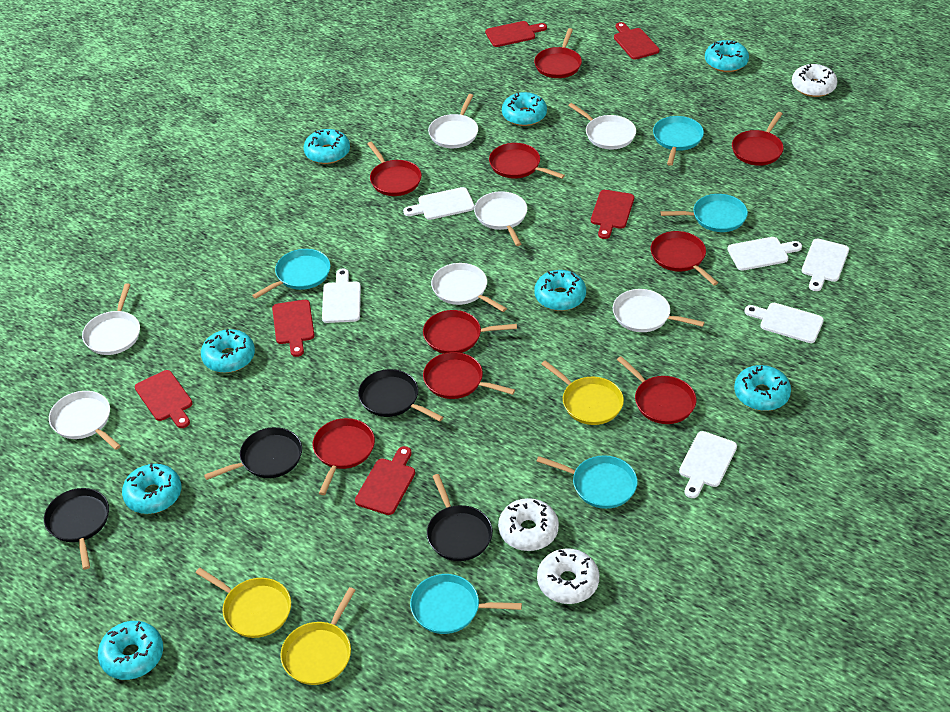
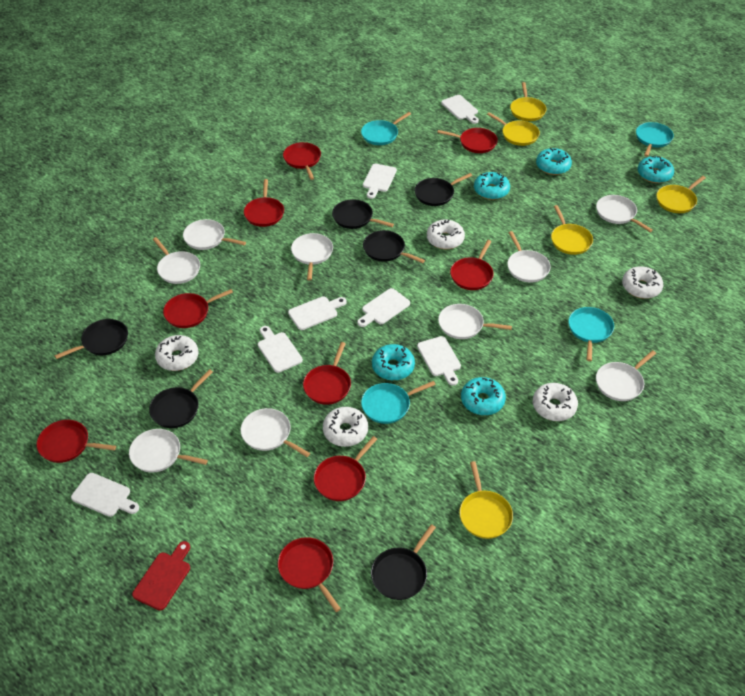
black pan: [44,488,109,570] [204,427,302,480] [358,369,443,421] [427,474,493,561] = 4 -> [55,319,128,359] [149,369,213,428] [332,199,394,229] [363,230,425,263] [371,524,436,600] [414,173,472,206] = 6
red cutting board: [135,370,193,428] [272,300,315,357] [355,446,415,515] [485,21,547,47] [591,190,634,239] [614,22,660,60] = 6 -> [132,541,190,611] = 1
turquoise donut: [98,621,163,680] [122,463,181,514] [201,328,255,373] [304,129,350,164] [502,92,547,126] [534,270,586,311] [705,40,749,72] [734,365,791,411] = 8 -> [372,344,415,381] [461,377,506,415] [474,172,510,200] [536,147,572,175] [638,156,674,183] = 5
turquoise pan: [252,249,331,299] [410,574,522,634] [536,455,638,509] [653,116,704,166] [661,194,748,232] = 5 -> [361,112,411,145] [361,381,436,424] [568,307,614,361] [636,122,674,157] = 4
white cutting board: [322,268,361,323] [403,187,475,220] [679,431,737,498] [727,237,802,271] [745,303,824,343] [802,238,849,291] = 6 -> [71,473,139,517] [258,326,303,373] [288,296,347,330] [357,288,410,327] [363,164,397,199] [417,336,461,386] [441,95,479,124] = 7
white donut: [498,498,559,551] [537,548,599,604] [792,64,837,97] = 3 -> [155,335,198,371] [323,407,368,447] [427,220,465,249] [533,383,578,421] [622,266,663,299] = 5
white pan: [49,391,121,450] [82,283,140,355] [428,94,478,148] [431,263,507,312] [474,191,527,246] [568,103,636,149] [613,289,705,332] = 7 -> [129,429,208,473] [153,237,200,284] [183,219,246,250] [240,408,310,457] [291,233,333,281] [438,304,512,339] [507,231,551,282] [596,195,653,232] [596,350,656,401] = 9
yellow pan: [195,568,291,638] [280,587,356,685] [541,360,624,425] = 3 -> [459,461,513,539] [487,112,540,146] [510,82,547,121] [551,205,593,255] [656,176,706,213] = 5

